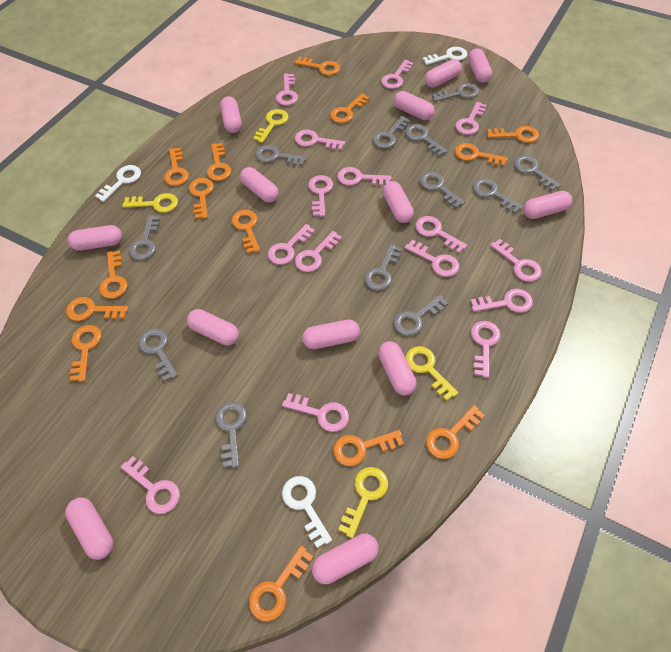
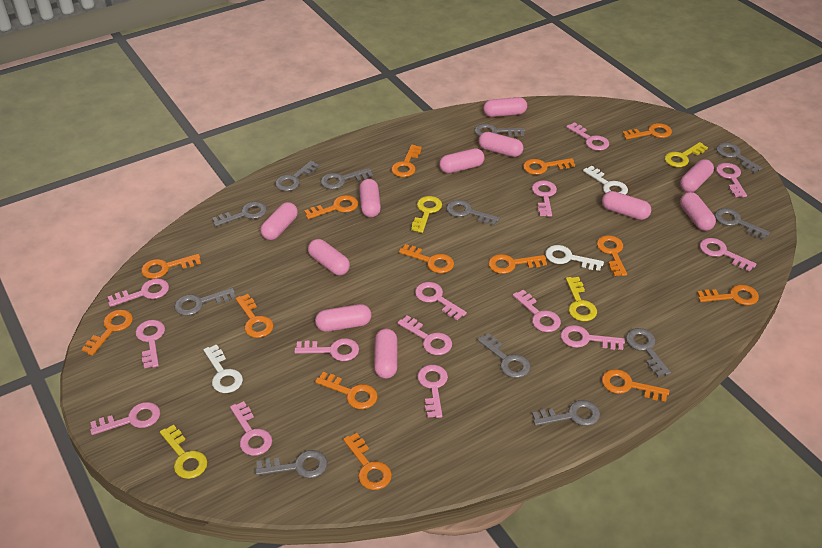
pink capsule: [65,498,113,560] [68,225,122,251] [187,309,239,346] [220,96,242,133] [240,167,279,203] [302,320,360,349] [312,534,379,584] [378,341,417,396] [383,181,414,223] [394,91,435,120] [425,59,462,88] [468,48,492,83] [523,191,572,219] = 13 -> [260,202,298,240] [308,239,350,275] [315,304,371,332] [359,179,381,218] [374,329,398,379] [439,148,485,174] [478,132,524,157] [483,97,527,117] [602,191,651,220] [680,159,714,192] [680,192,716,231] = 11
pink key: [121,456,180,514] [268,224,315,265] [276,73,298,106] [282,393,349,432] [295,130,345,150] [295,231,342,272] [308,175,333,217] [337,167,391,186] [381,60,414,89] [405,240,459,277] [415,216,468,253] [455,102,487,135] [471,289,533,313] [471,321,501,378] [490,239,542,282] = 15 -> [90,402,160,435] [108,278,169,307] [135,320,165,368] [230,401,272,456] [294,338,359,361] [398,315,452,355] [415,282,467,320] [417,365,448,418] [513,289,561,332] [532,180,557,217] [560,325,625,350] [566,122,609,151] [700,238,757,272] [716,163,747,197] = 14

